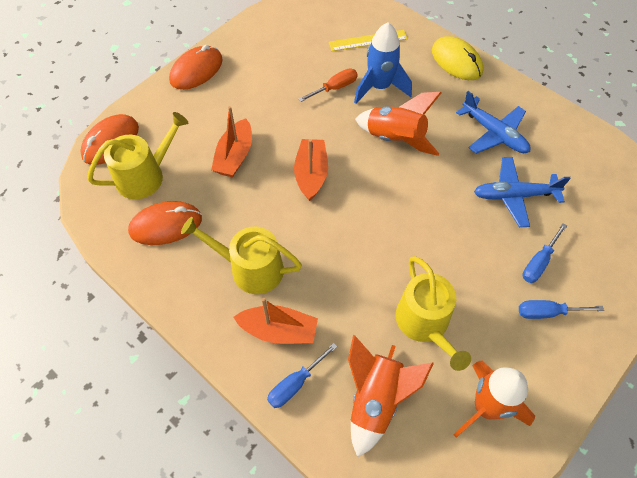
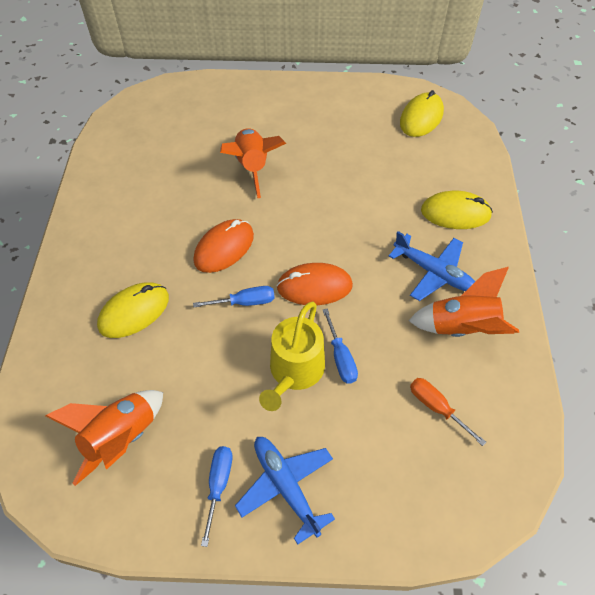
blue rocket: [354,22,412,104] = 1 -> none = 0
orange boat: [211,106,252,177] [233,298,318,344] [294,139,328,201] = 3 -> none = 0
orange mouse: [80,114,139,165] [128,201,202,245] [169,45,223,90] = 3 -> [193,219,254,273] [276,263,353,305] = 2
yellow mouse: [432,36,483,80] = 1 -> [97,282,169,338] [400,90,444,137] [421,191,493,229] = 3
yellow ruler: [329,30,408,51] = 1 -> none = 0
yellow watering can: [87,112,188,199] [181,217,302,294] [396,256,471,371] = 3 -> [259,301,325,411] = 1

